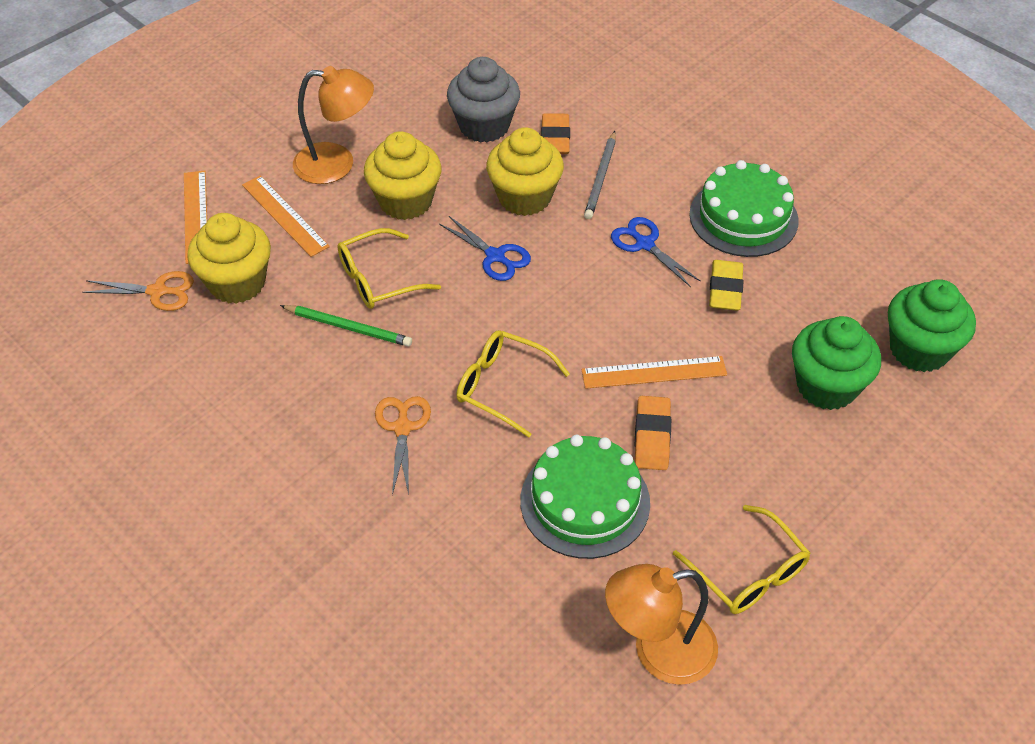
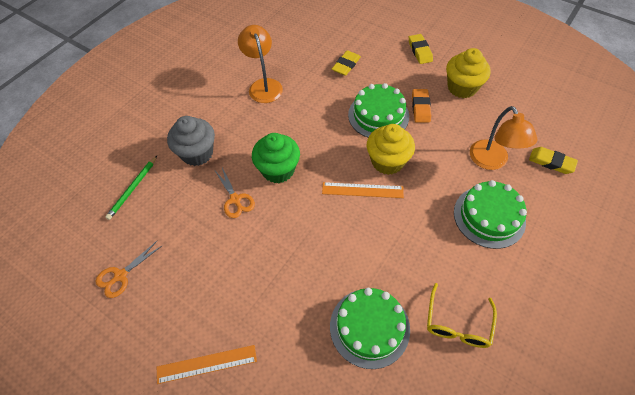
blue scissors: [439,216,531,281] [611,217,701,287] = 2 -> none = 0
green cake: [520,435,650,559] [689,160,799,257] = 2 -> [330,288,410,369] [348,83,409,138] [454,180,527,249] = 3
green cupcake: [792,316,881,410] [888,279,976,372] = 2 -> [252,133,300,183] = 1
grey pencil: [584,131,616,219] = 1 -> none = 0
orange eraser: [541,113,570,154] [635,396,671,470] = 2 -> [412,89,431,123] = 1
orange ruler: [184,170,207,264] [242,176,330,257] [582,356,727,389] = 3 -> [157,345,257,384] [322,182,404,198] = 2
yellow cupcake: [187,213,271,304] [364,131,441,220] [486,127,564,216] = 3 -> [367,124,415,175] [446,48,491,98] = 2
yellow eraser: [709,260,744,311] = 1 -> [332,50,361,76] [409,34,433,64] [529,147,578,174] = 3
yellow glasses: [337,228,441,309] [456,330,570,438] [673,505,810,614] = 3 -> [427,283,497,348] = 1

